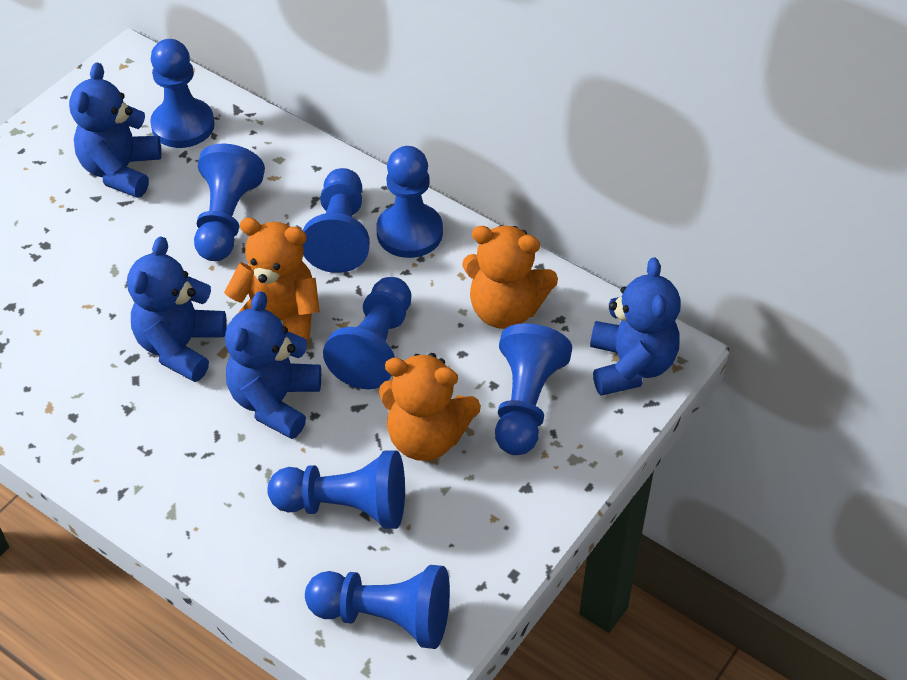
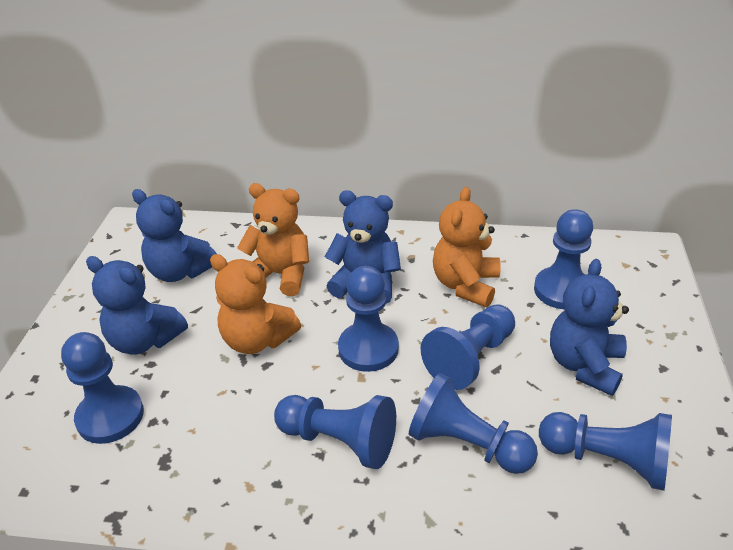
blue pawn: [150,39,215,148] [194,143,265,261] [267,450,405,529] [302,168,370,273] [305,565,450,649] [323,277,411,389] [376,146,443,258] [495,323,572,455] = 8 -> [61,332,144,444] [274,395,396,469] [338,266,399,372] [409,373,538,474] [421,304,515,390] [534,209,593,309] [539,412,672,491] = 7

